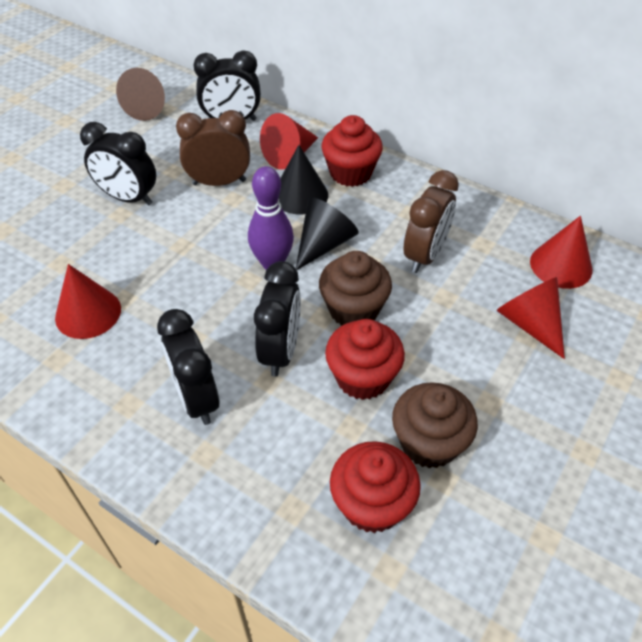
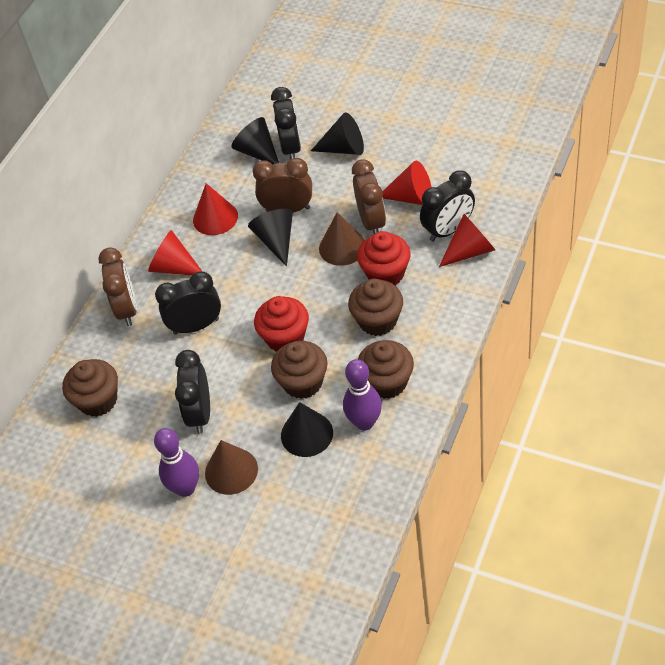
black cone: [279,145,328,214] [296,197,359,270] = 2 -> [231,117,279,165] [248,209,293,266] [281,402,333,457] [311,112,364,155] = 4
brown clock: [176,110,250,186] [403,170,459,273] = 2 -> [98,247,137,326] [253,158,312,213] [352,159,386,234] = 3
brown cone: [116,68,165,121] = 1 -> [205,440,258,495] [319,212,365,266] = 2
brown cupcake: [319,251,392,326] [392,382,478,469] = 2 -> [62,359,118,417] [271,341,328,399] [348,279,403,336] [358,340,414,399] = 4
purple bowling pin: [248,166,294,270] = 1 -> [154,428,199,497] [343,359,382,430] = 2
red cupcake: [321,115,383,187] [325,319,405,400] [330,441,421,533] = 3 -> [254,296,309,352] [357,231,411,285] = 2

